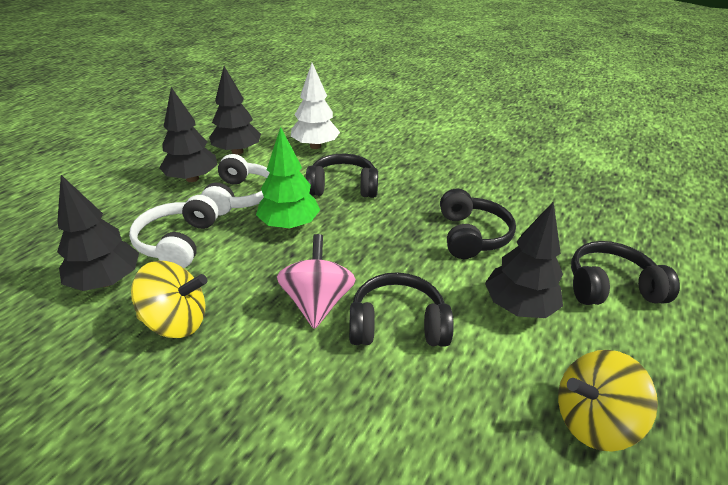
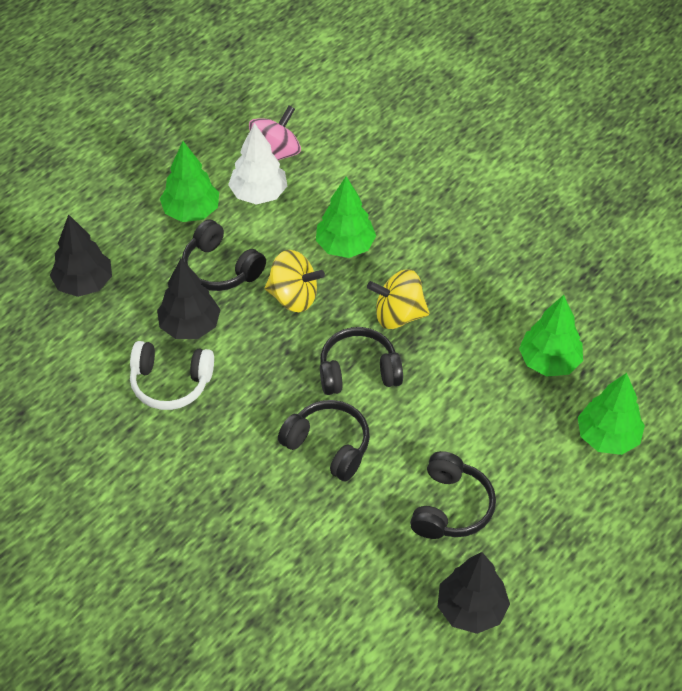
black tree: [57,175,139,291] [159,87,217,182] [209,66,261,155] [485,202,563,318] = 4 -> [50,214,112,297] [157,259,220,339] [438,552,510,634] = 3
green tree: [256,127,320,229] = 1 -> [160,141,219,222] [316,176,376,258] [519,295,583,377] [578,373,645,455] = 4
white headphones: [129,195,219,268] [201,154,270,216] = 2 -> [130,341,214,410] = 1

